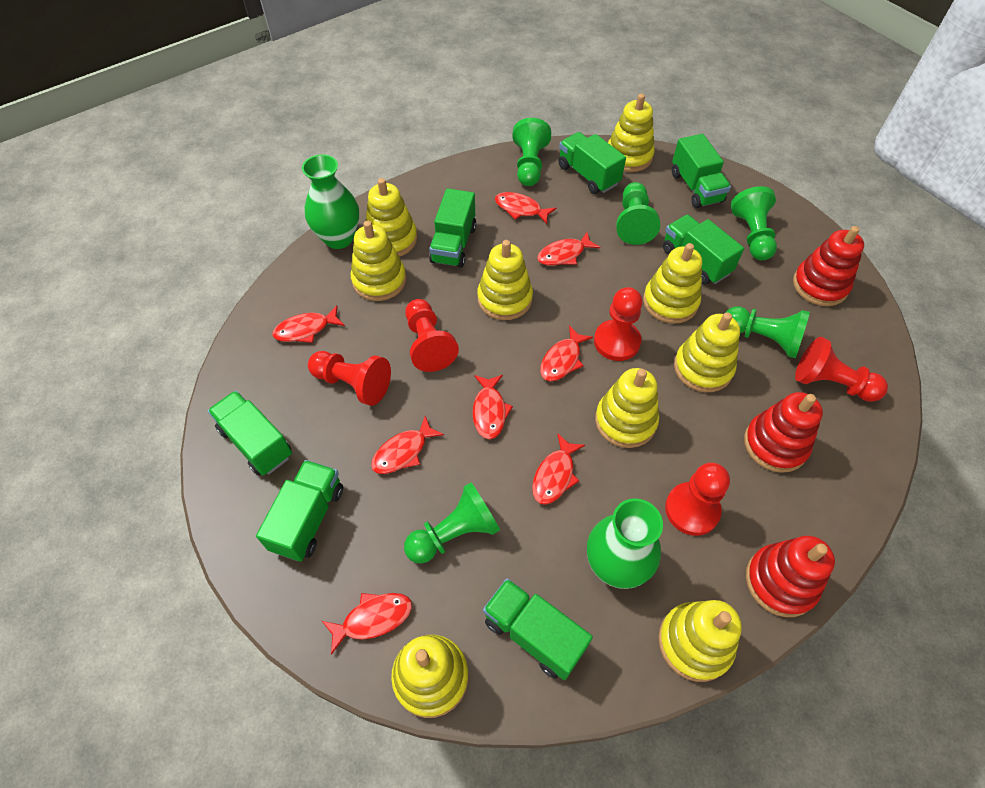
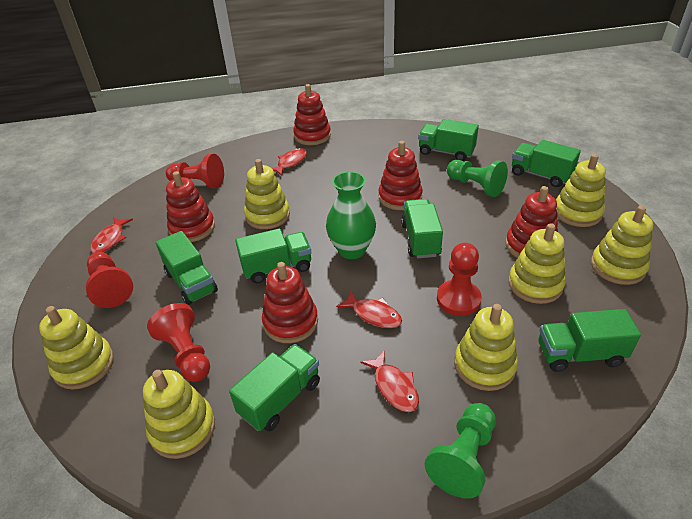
green pawn: [404,482,500,564] [512,118,551,186] [616,182,660,245] [725,306,810,358] [731,186,777,260] = 5 -> [425,403,496,498] [447,160,508,197] = 2
green vase: [302,154,359,249] [587,498,663,589] = 2 -> [326,171,376,259] = 1
red fish: [272,306,345,343] [322,593,412,655] [371,416,444,474] [472,375,513,439] [495,192,556,224] [532,433,585,505] [537,232,600,266] [540,325,593,381] = 8 -> [90,217,133,253] [272,148,307,176] [336,290,402,328] [360,350,419,412] = 4
red pawn: [308,351,391,406] [405,299,459,372] [594,287,643,361] [665,462,730,536] [795,337,888,402] = 5 -> [86,252,133,308] [147,303,210,382] [166,154,224,188] [437,243,482,316] = 4
red stacking toy: [744,392,823,473] [746,536,835,617] [793,226,864,306] = 3 -> [166,171,215,242] [262,262,318,343] [293,84,331,145] [379,141,423,210] [505,186,558,258] = 5
yellow stacking toy: [351,221,406,301] [366,178,417,257] [391,635,469,718] [477,240,533,320] [595,368,659,448] [608,94,655,172] [643,243,702,324] [658,600,742,682] [674,312,740,392] = 9 -> [39,306,114,390] [143,370,215,459] [244,159,290,229] [454,304,518,391] [508,223,565,304] [556,154,606,227] [591,205,653,285] = 7

